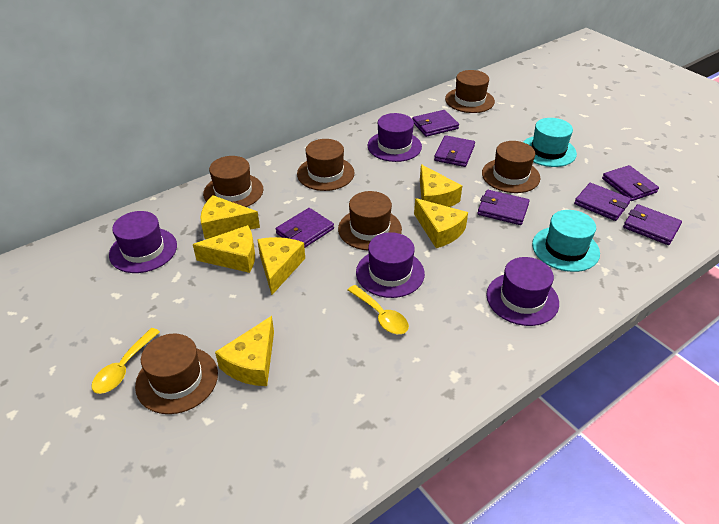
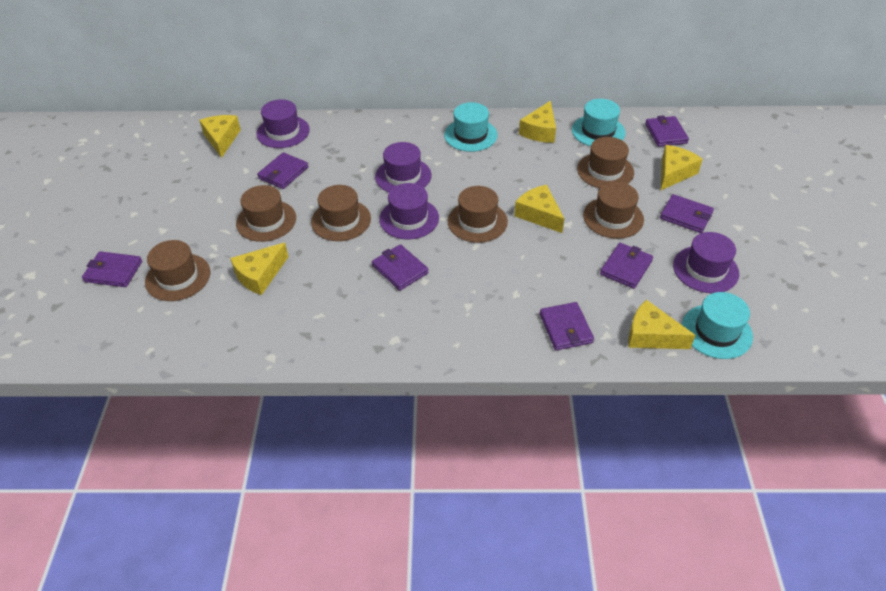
turquoise hat: [523,118,577,167] [532,210,600,272] = 2 -> [444,102,498,152] [572,99,626,146] [682,292,753,359] = 3
yellow spoon: [92,328,160,394] [348,285,409,334] = 2 -> none = 0

